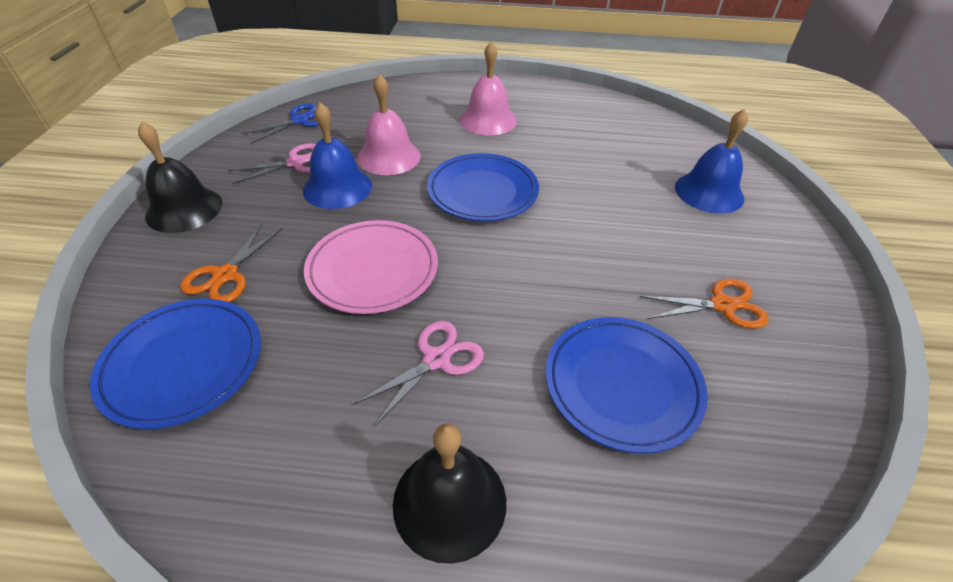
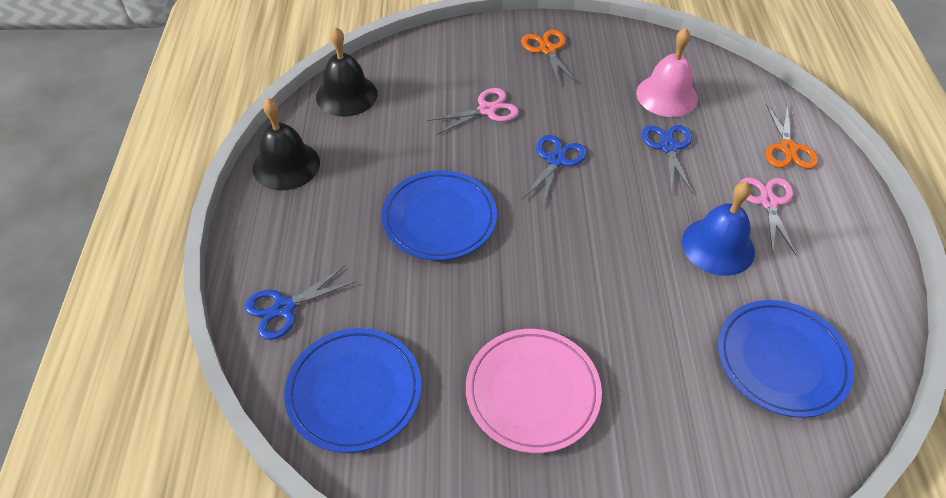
blue bell: [303,102,372,209] [675,109,748,214] = 2 -> [682,182,755,276] = 1
blue scissors: [241,103,319,144] = 1 -> [245,266,357,340] [522,135,587,206] [641,125,693,194] = 3
pink bell: [357,74,421,175] [460,41,517,135] = 2 -> [636,28,698,117] = 1

